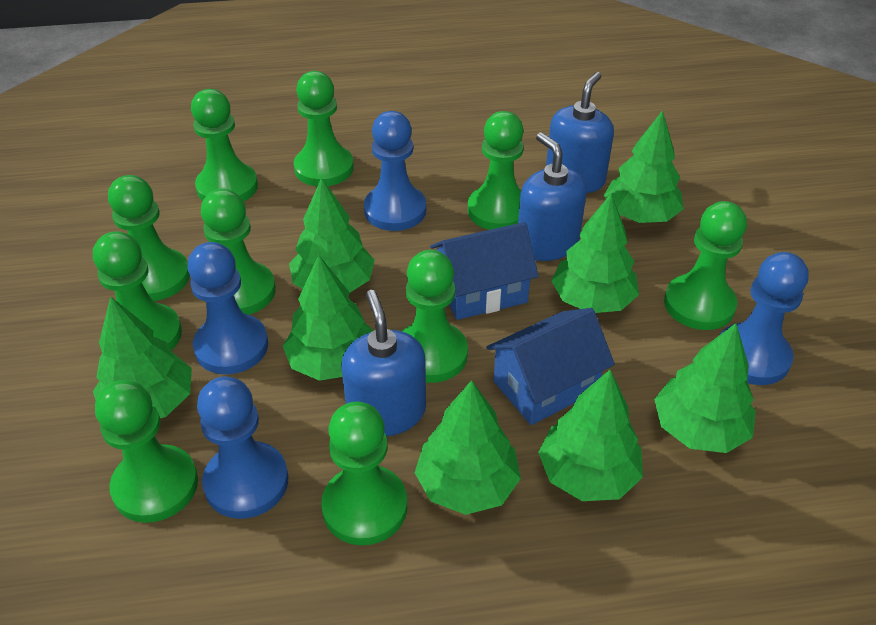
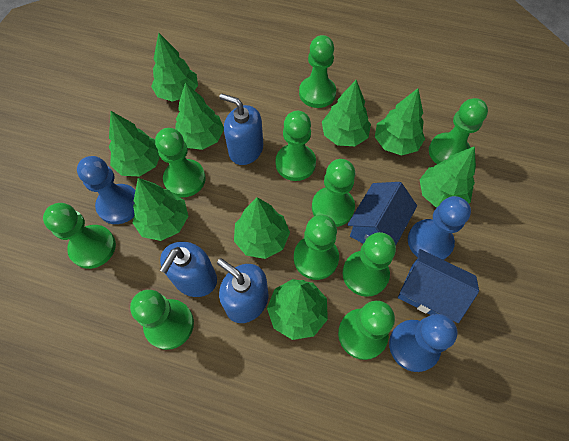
blue pawn: [187,242,268,374] [197,376,288,519] [364,111,426,231] [720,252,809,385] = 4 -> [77,156,135,224] [389,314,458,372] [408,196,471,260] = 3
green tree: [93,296,192,418] [283,255,374,381] [289,177,375,293] [415,380,521,515] [538,370,643,501] [551,193,639,313] [604,110,684,223] [654,323,756,453] = 8 -> [109,111,160,176] [133,178,188,241] [151,33,198,102] [175,82,224,150] [234,197,290,259] [267,279,328,340] [322,80,371,146] [375,88,425,156] [420,146,476,208] = 9

